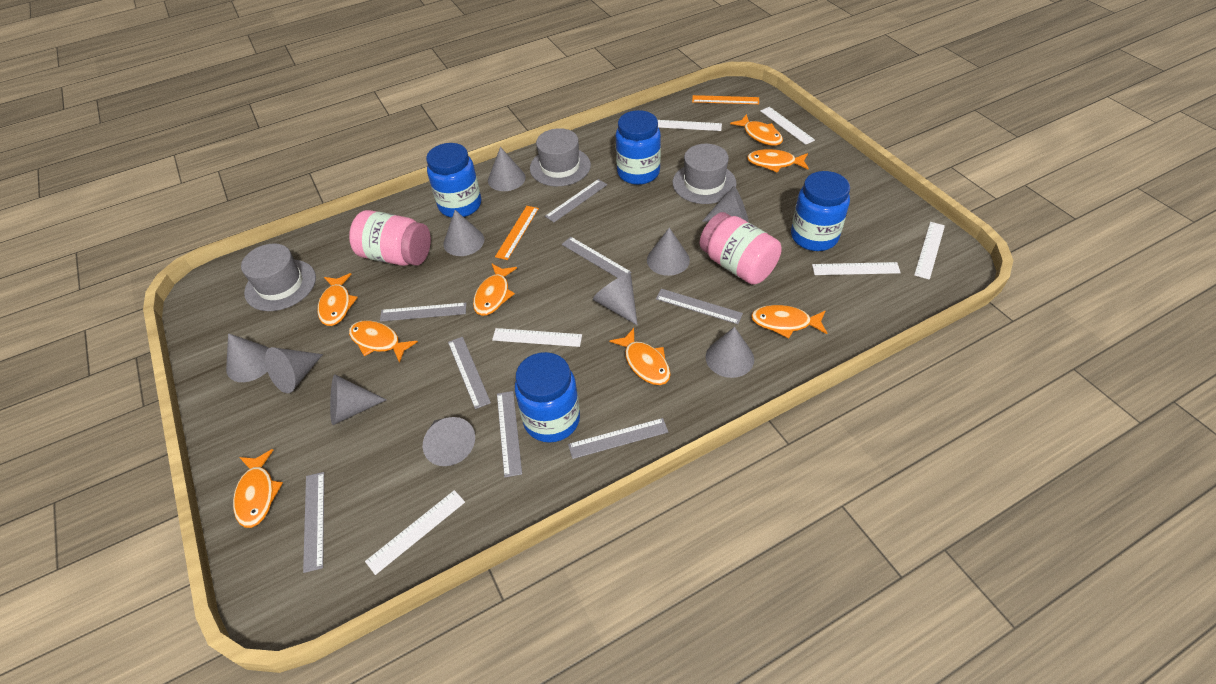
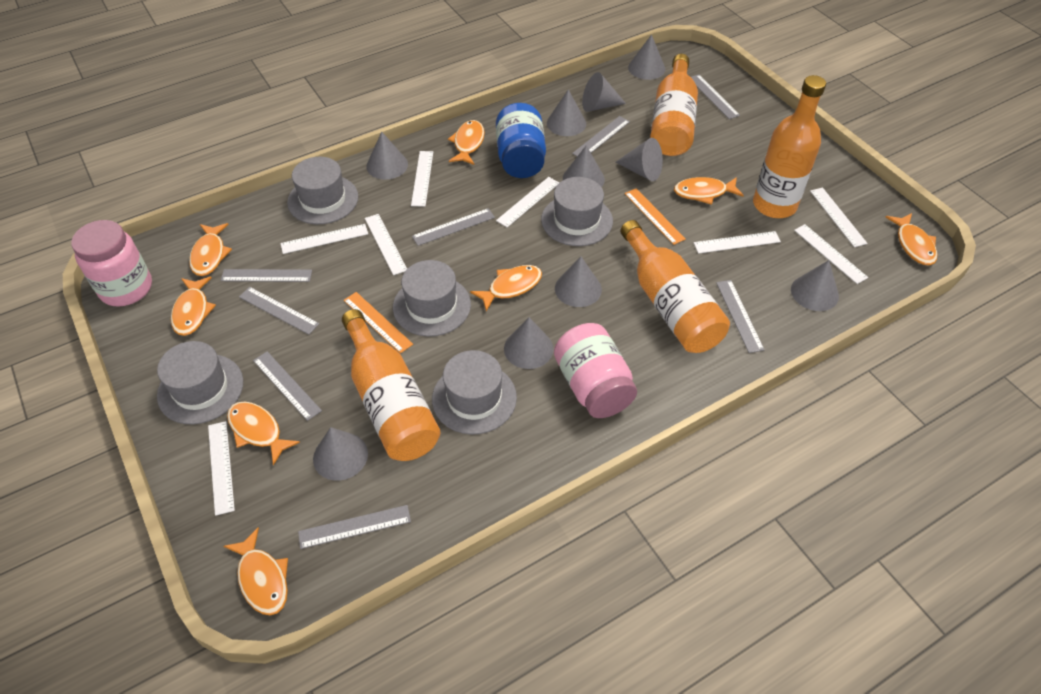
blue jar: [426,143,481,218] [515,352,580,443] [616,110,661,185] [791,171,850,251] = 4 -> [496,103,546,178] = 1
grey hat: [241,243,316,311] [530,128,591,186] [673,144,737,204] = 3 -> [157,341,243,424] [287,157,358,224] [393,260,471,337] [432,350,517,435] [541,177,613,246] = 5
orange bottle: none = 0 -> [342,309,440,461] [620,220,730,353] [650,54,698,156] [753,75,826,218] = 4
white ruler: [365,490,465,575] [492,328,582,347] [658,120,722,131] [760,107,815,145] [812,262,901,275] [914,222,945,280] = 6 -> [208,421,235,516] [280,224,368,254] [365,214,407,275] [411,151,433,207] [496,177,559,227] [694,231,781,254] [794,224,868,284] [810,188,868,247] = 8

